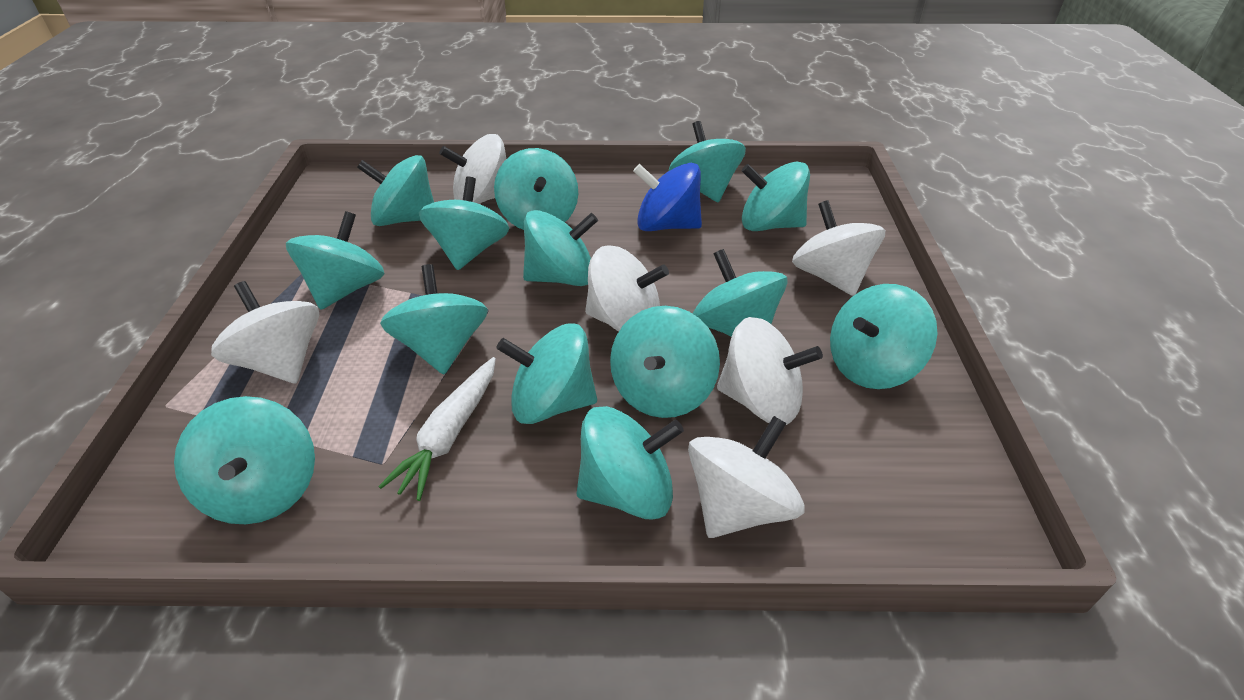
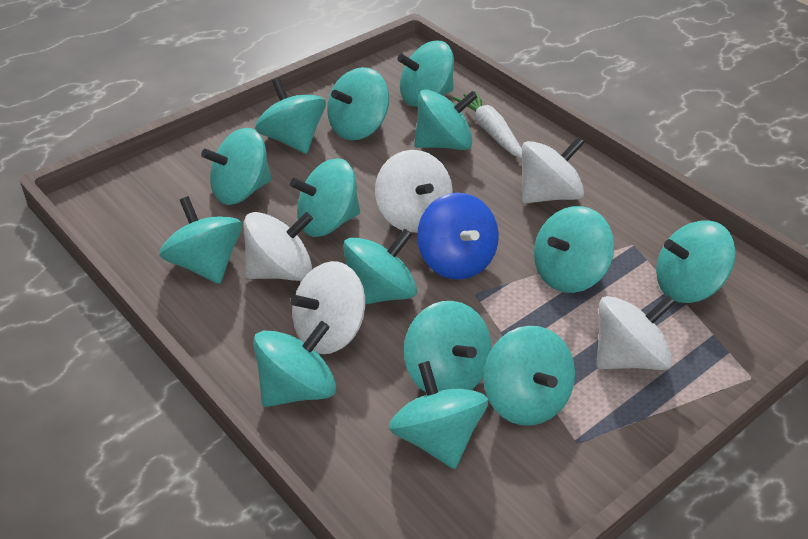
white spinning top: [211,281,319,384] [439,134,506,204] [585,245,669,331] [688,416,805,538] [717,317,823,425] [792,200,886,296] = 6 -> [243,212,313,281] [290,261,365,354] [375,150,453,233] [522,136,585,203] [596,295,676,370] = 5

